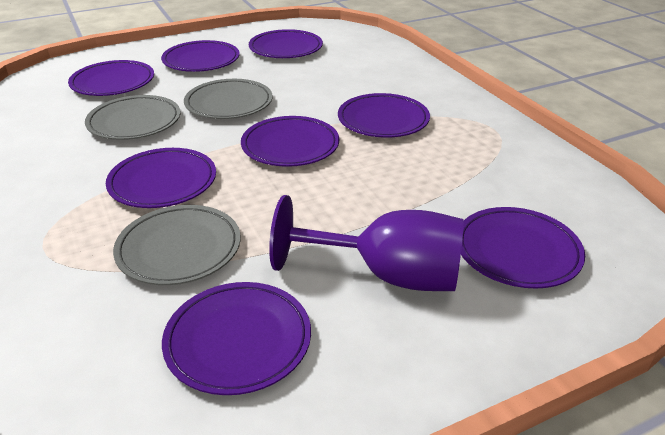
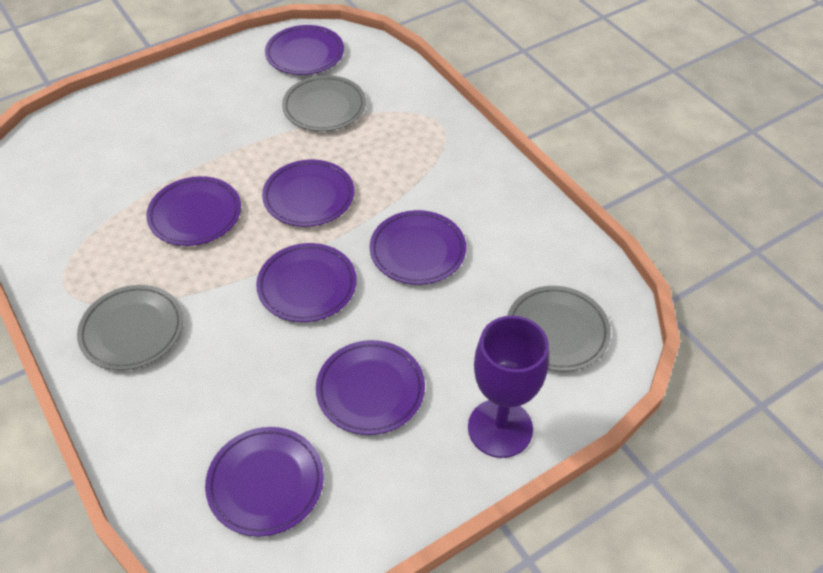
purple plate: [68,60,154,96] [106,148,216,208] [161,40,240,72] [162,282,311,395] [241,116,339,167] [249,29,323,58] [338,93,430,138] [461,207,585,288] = 8 -> [146,176,241,246] [205,427,324,537] [256,243,357,322] [262,159,354,227] [265,25,344,75] [316,340,425,435] [370,210,466,285] = 7

